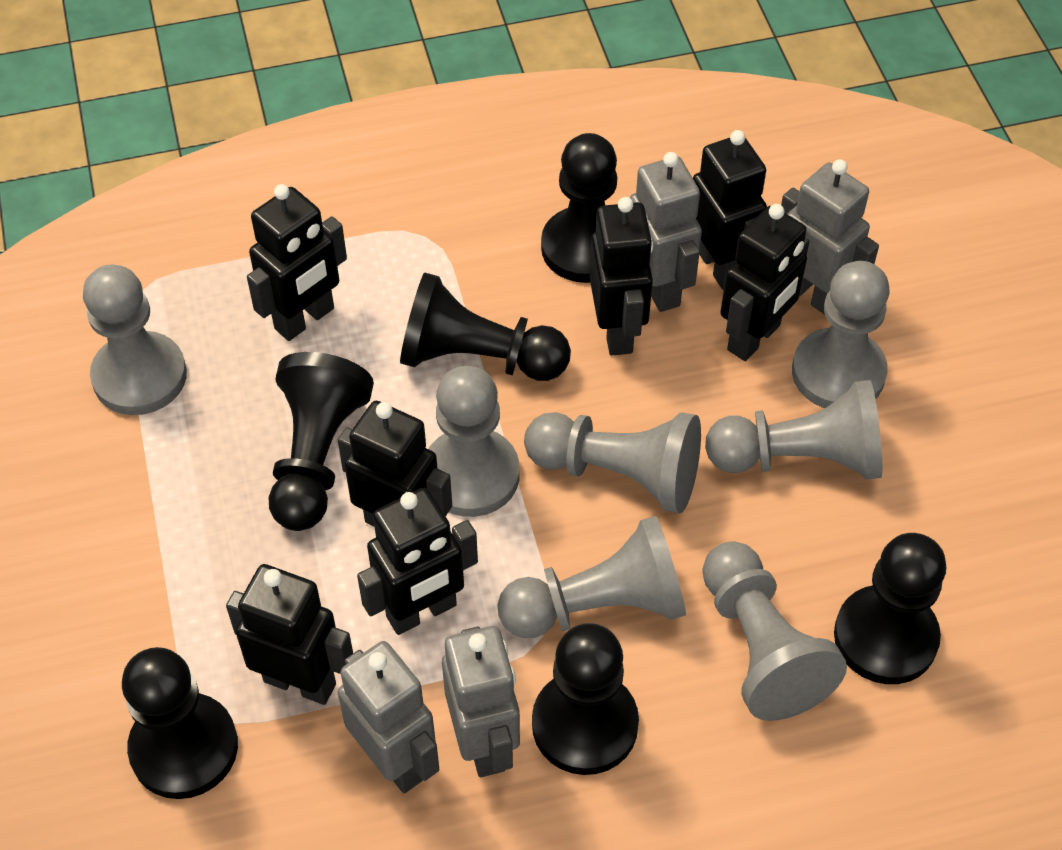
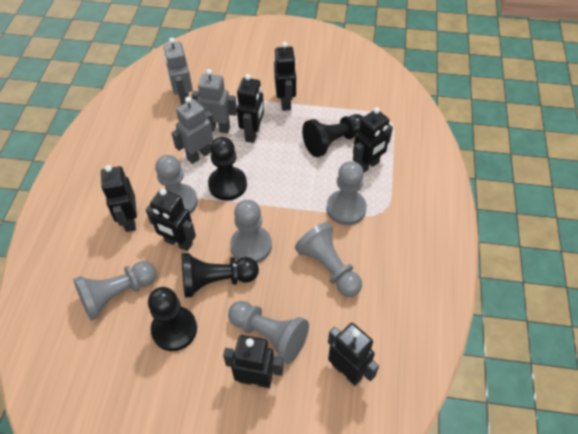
black pawn: [122,647,238,799] [269,352,374,531] [400,273,571,381] [532,623,639,775] [541,133,617,283] [834,533,946,684] = 6 -> [148,287,197,351] [182,253,259,298] [208,137,247,201] [302,114,363,157] = 4
grey pawn: [83,264,187,415] [428,366,520,517] [497,516,686,638] [524,412,701,513] [703,541,847,721] [705,380,882,480] [792,261,890,408] = 7 -> [73,261,157,321] [155,155,198,214] [228,301,309,364] [230,200,272,263] [295,222,362,297] [327,161,367,225] = 6
grey robot: [338,641,439,793] [442,626,520,777] [630,152,702,312] [781,159,879,315] = 4 -> [164,38,193,105] [171,97,215,164] [191,69,237,133] = 3

